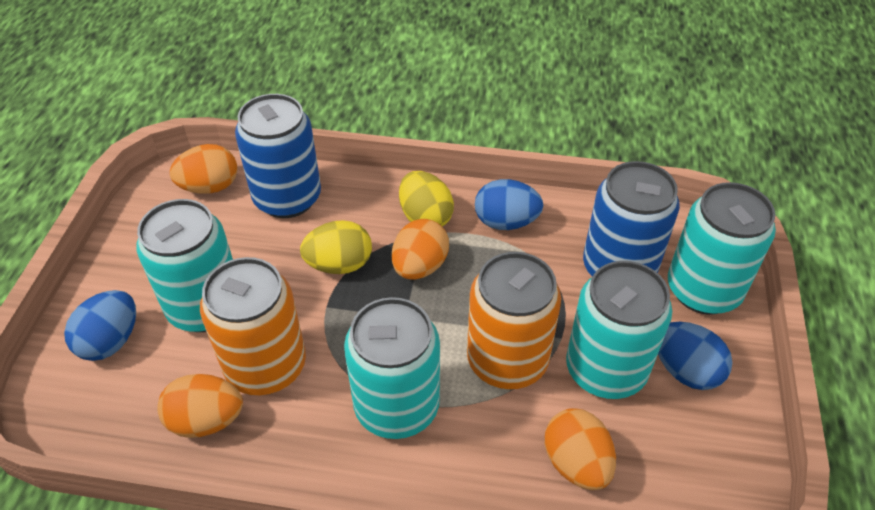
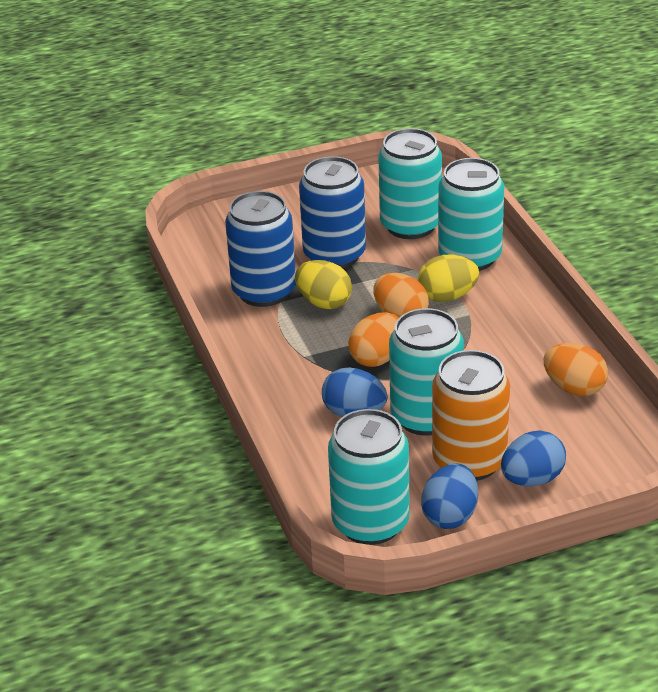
orange can: [200,257,306,395] [467,252,561,389] = 2 -> [432,350,510,481] = 1
orange egg: [157,374,243,438] [170,144,237,194] [392,219,449,280] [545,408,616,490] = 4 -> [348,312,399,367] [373,273,429,317] [544,343,608,396] = 3

